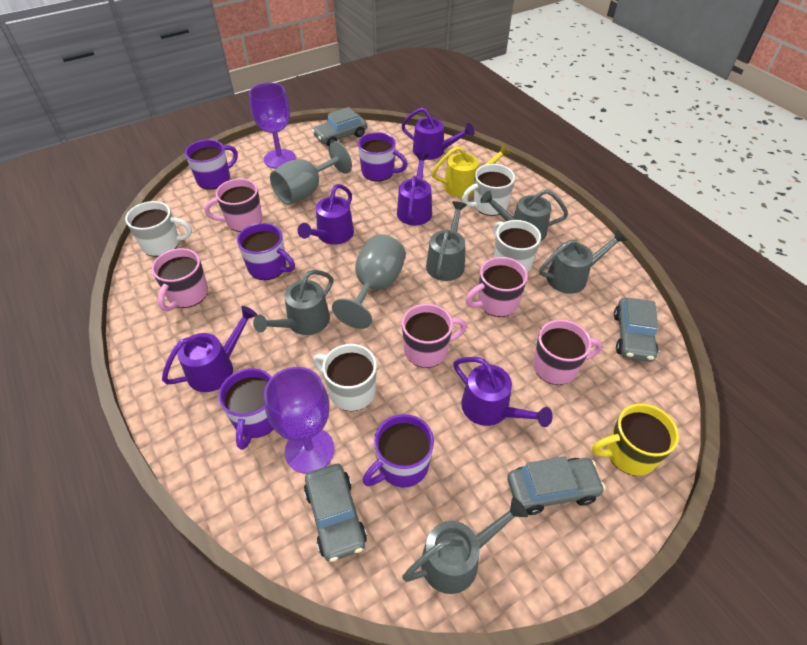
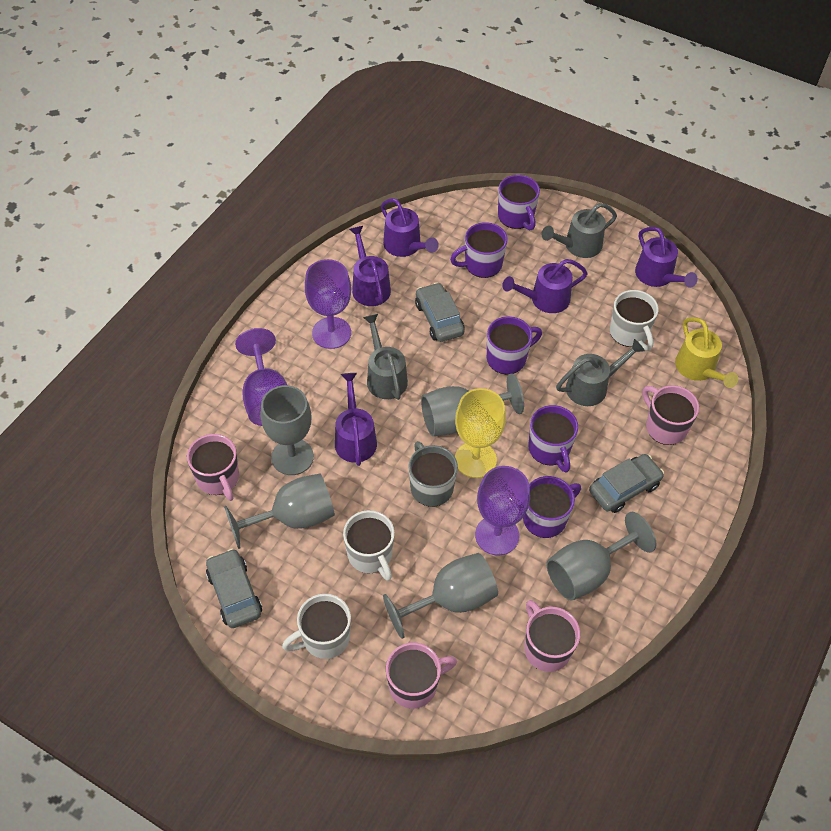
grey car: [304,464,367,562] [312,107,367,146] [507,456,605,515] [614,298,658,362] = 4 -> [206,549,262,628] [415,282,465,342] [589,454,664,513] = 3
grey goblet: [270,141,352,205] [332,234,406,329] = 2 -> [224,474,335,549] [261,385,314,475] [383,553,498,639] [421,374,524,436] [547,512,657,600] = 5
grey mug: none = 0 -> [408,441,458,507] = 1
grey watering can: [253,270,333,335] [402,497,528,594] [426,201,467,281] [480,189,568,241] [539,230,627,294] = 5 -> [363,314,408,400] [542,203,617,258] [556,339,645,406] = 3
pink mug: [152,248,208,311] [204,178,262,232] [402,304,467,368] [465,257,528,317] [533,319,602,385] = 5 -> [187,434,239,501] [386,642,457,709] [524,600,580,672] [642,385,699,445] = 4
purple goblet: [249,83,296,169] [264,367,335,474] = 2 -> [235,328,287,426] [305,259,351,349] [475,466,530,555] = 3
white mug: [125,201,192,257] [313,344,377,411] [462,164,515,216] [494,220,541,272] = 4 -> [282,594,351,659] [343,510,395,581] [610,290,659,351] = 3
yellow goblet: none = 0 -> [455,388,506,478] = 1
yellow mug: [592,403,679,476] = 1 -> none = 0

